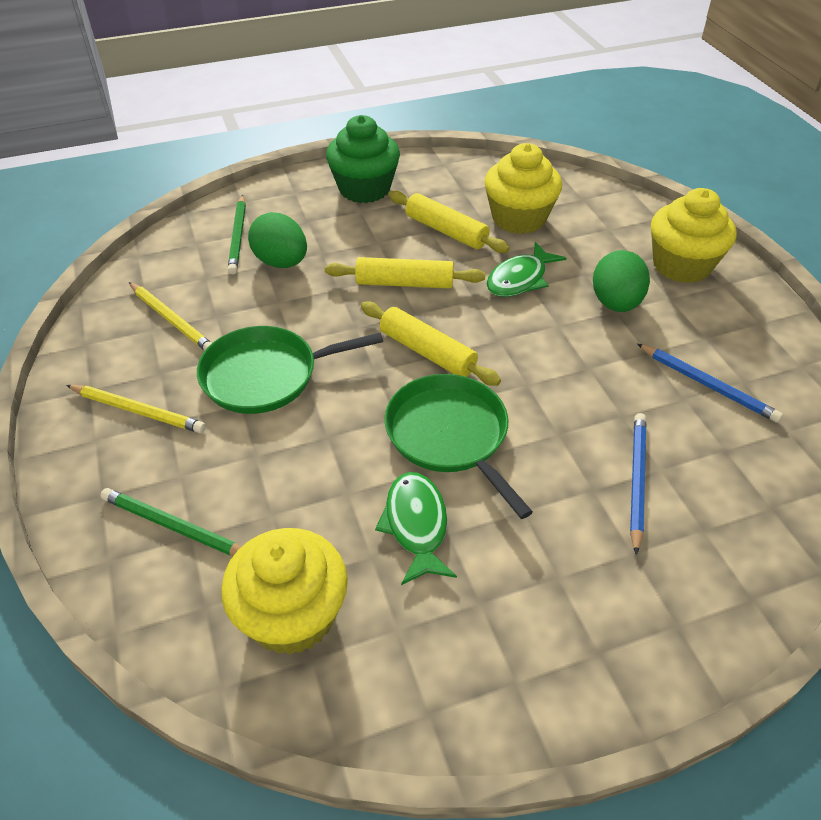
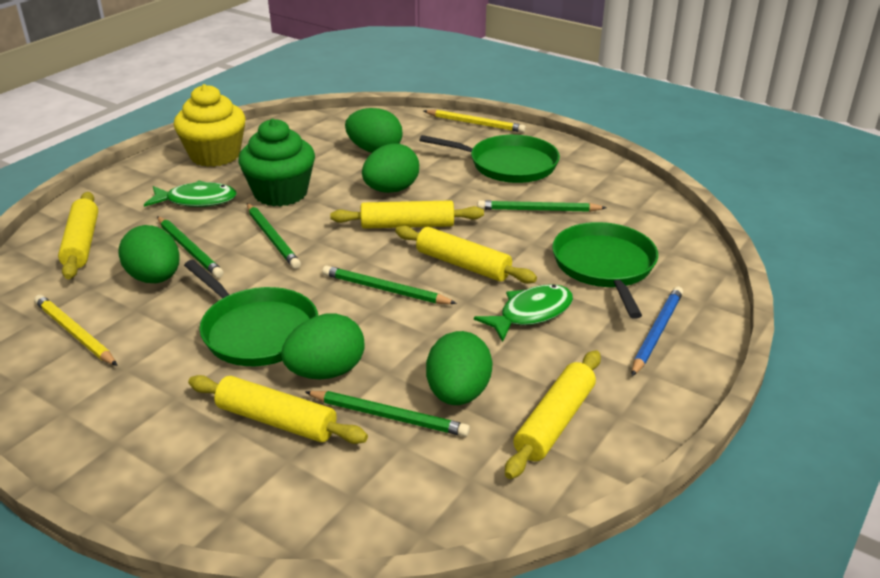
blue pencil: [630,413,646,555] [637,344,783,423] = 2 -> [632,286,683,376] = 1
green egg: [248,212,307,268] [593,250,650,312] = 2 -> [118,225,180,283] [281,313,365,380] [345,108,403,153] [362,144,419,193] [426,331,493,405] = 5
green pan: [197,326,383,414] [384,374,533,519] = 2 -> [184,260,318,366] [420,135,560,183] [552,222,658,319] = 3
green pencil: [100,488,241,556] [227,195,246,274] = 2 -> [157,216,224,278] [247,203,301,269] [305,391,470,437] [322,266,457,304] [477,200,607,212] = 5
yellow cupcake: [221,528,348,655] [484,143,562,234] [651,188,737,283] = 3 -> [174,84,246,167] = 1
yellow rolling pin: [325,257,485,289] [361,301,501,386] [389,191,510,253] = 3 -> [58,192,98,279] [188,375,368,444] [330,200,484,229] [395,226,537,284] [505,350,601,479] = 5

